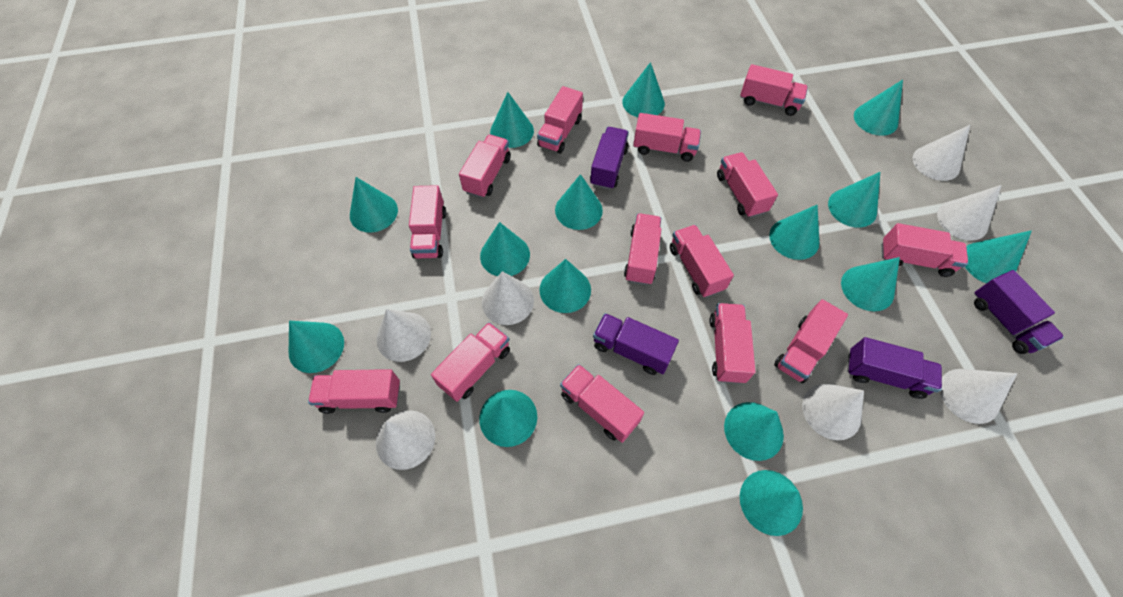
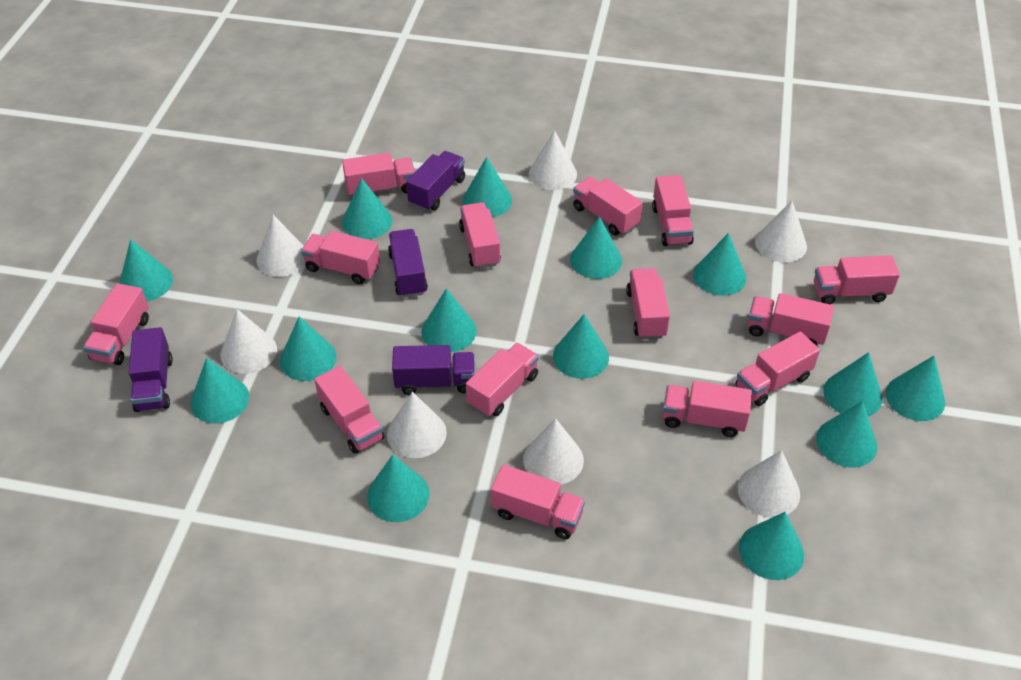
turquoise cone: [289,321,344,373] [350,177,398,233] [479,390,537,447] [480,222,530,276] [490,92,534,148] [539,259,591,313] [555,174,603,230] [622,62,665,117] [724,402,784,461] [740,470,803,536] [769,205,819,260] [828,172,880,228] [841,257,900,312] [854,80,903,136] [965,230,1032,283] = 15 -> [119,239,173,301] [190,358,249,423] [280,316,337,381] [342,178,393,239] [367,455,429,522] [421,288,477,352] [463,157,512,217] [553,314,609,379] [570,217,622,279] [693,233,746,296] [739,512,804,580] [816,401,877,467] [823,352,882,416] [886,356,945,421] = 14

